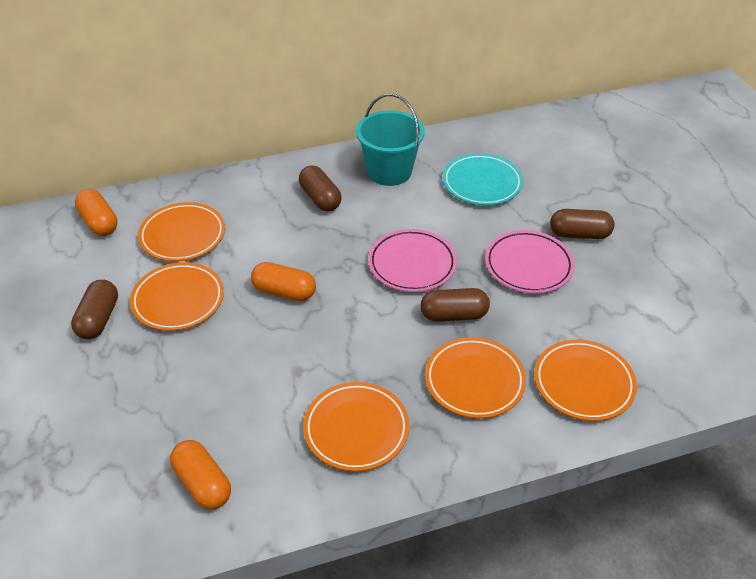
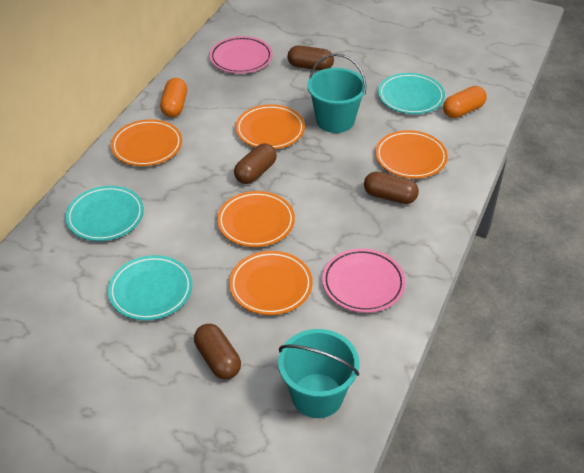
orange capsule: [75,189,118,236] [170,440,231,509] [251,262,316,301] = 3 -> [160,78,187,117] [443,86,487,118] = 2
turquoise bucket: [356,93,425,186] = 1 -> [278,329,359,418] [307,54,367,133] = 2
turquoise plate: [442,153,523,205] = 1 -> [66,186,144,241] [108,255,192,320] [378,73,445,114] = 3

